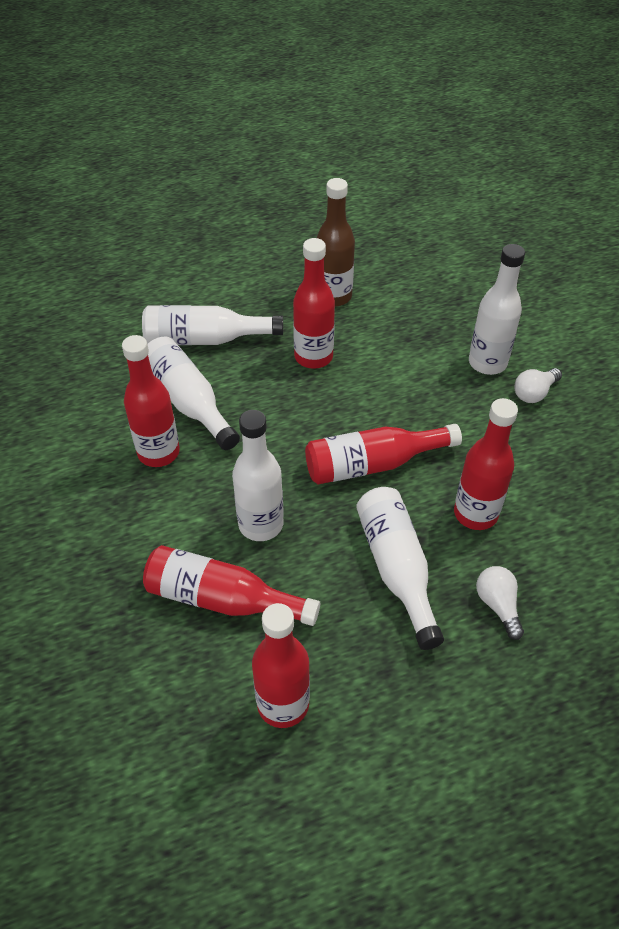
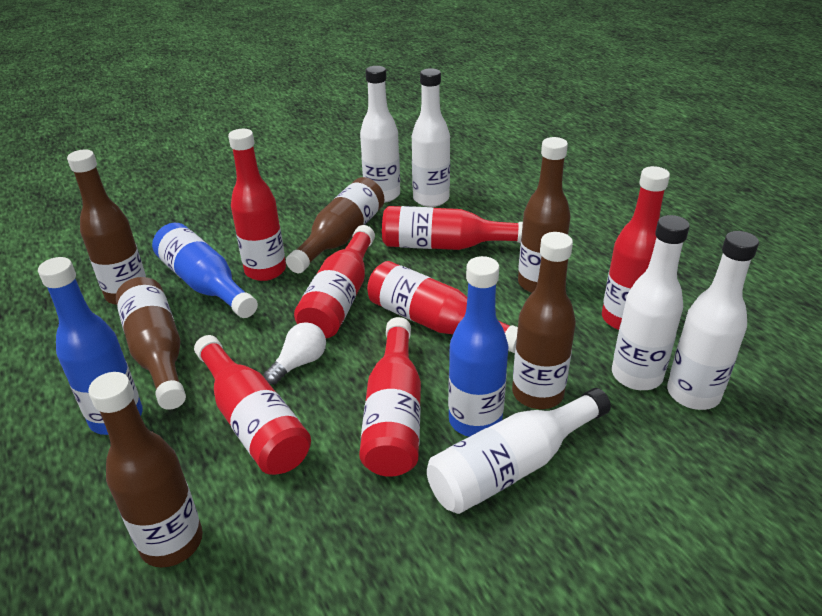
blue bottle: none = 0 -> [38,257,143,435] [152,223,258,318] [448,256,509,437] = 3
brown bottle: [317,178,355,307] = 1 -> [67,149,146,305] [88,372,203,568] [116,277,186,410] [286,177,384,273] [512,232,576,409] [518,137,571,293] = 6
red bottle: [122,335,180,467] [143,545,320,626] [252,603,310,728] [293,238,335,369] [305,424,462,484] [454,398,518,530] = 6 -> [194,335,311,475] [228,129,286,281] [294,225,375,338] [359,317,421,477] [367,261,518,353] [382,206,523,250] [602,166,670,330] = 7
white light bulb: [476,566,524,640] [514,368,562,403] = 2 -> [264,322,326,385] = 1

